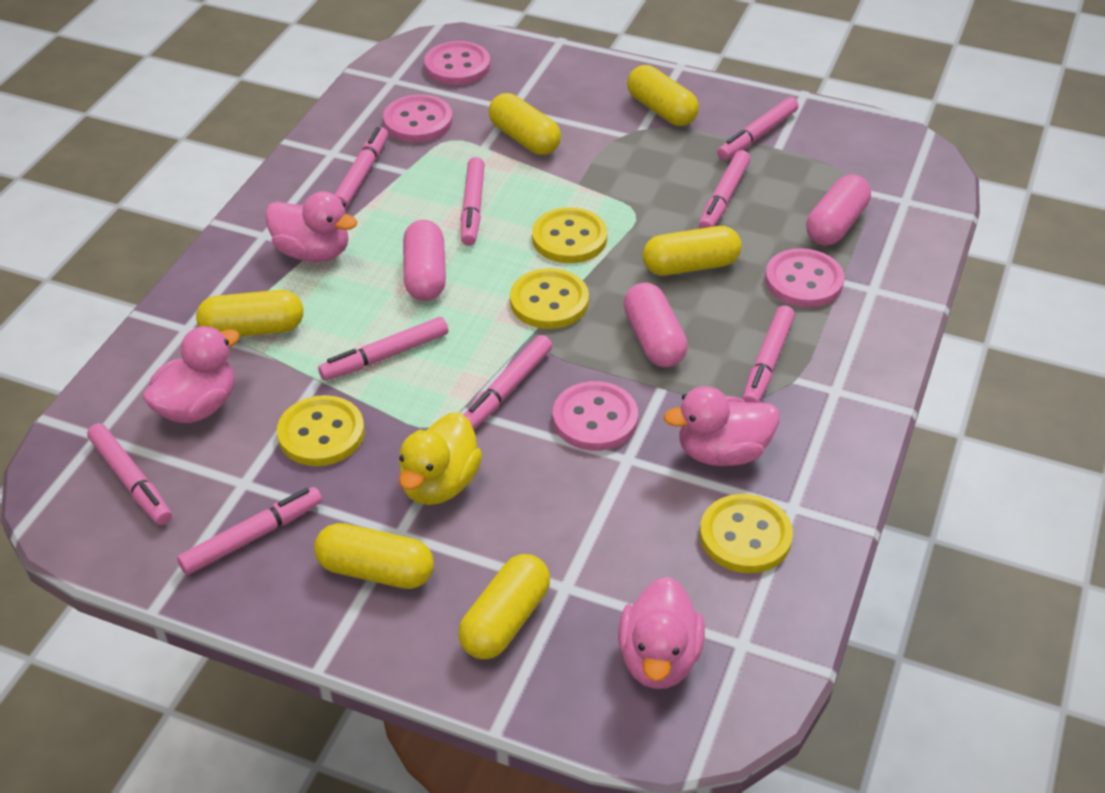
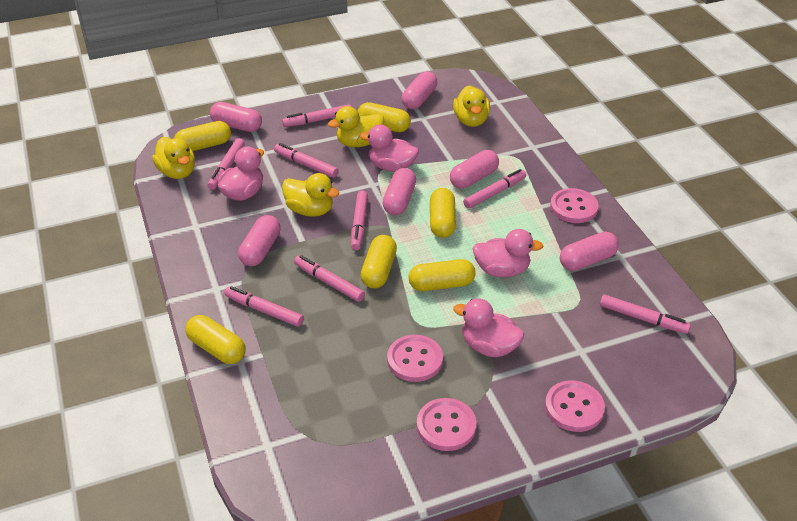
pink capsule: [403,220,446,301] [623,282,688,367] [806,174,871,245] = 3 -> [210,102,262,132] [238,215,281,266] [383,168,416,215] [402,71,437,109] [450,150,499,189] [560,232,619,271] = 6
pink marker: [87,423,172,525] [177,487,322,575] [318,317,448,381] [335,127,388,208] [461,157,485,246] [464,335,552,430] [699,150,750,229] [717,97,798,160] [742,305,795,403] = 9 -> [208,138,245,190] [224,286,304,327] [274,143,338,178] [282,104,351,127] [294,255,365,302] [351,191,368,250] [463,169,526,209] [600,295,691,334] = 8
yellow button: [277,395,364,466] [510,268,589,329] [532,207,607,263] [700,494,793,573] = 4 -> none = 0
yellow duck: [399,412,482,505] = 1 -> [152,137,195,179] [282,173,339,217] [328,106,384,147] [453,85,490,127] = 4

